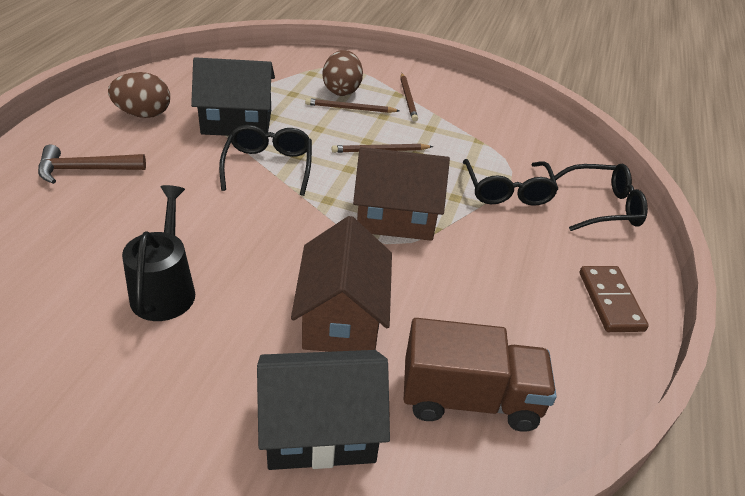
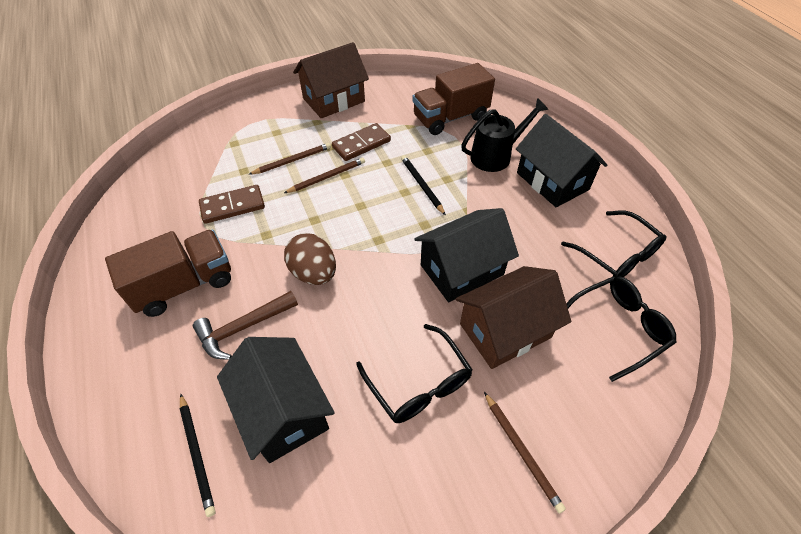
black house: [191,57,275,136] [257,350,390,470] = 2 -> [217,337,335,463] [414,208,519,302] [516,114,607,207] = 3
black pencil: none = 0 -> [180,394,216,517] [401,155,446,215] = 2
brown domino: [580,266,649,332] = 1 -> [199,185,265,224] [332,123,391,161] = 2
brown egg: [108,72,170,118] [323,50,363,96] = 2 -> [284,233,336,285] = 1
brown truck: [404,318,557,432] = 1 -> [105,229,231,317] [412,63,495,135] = 2

